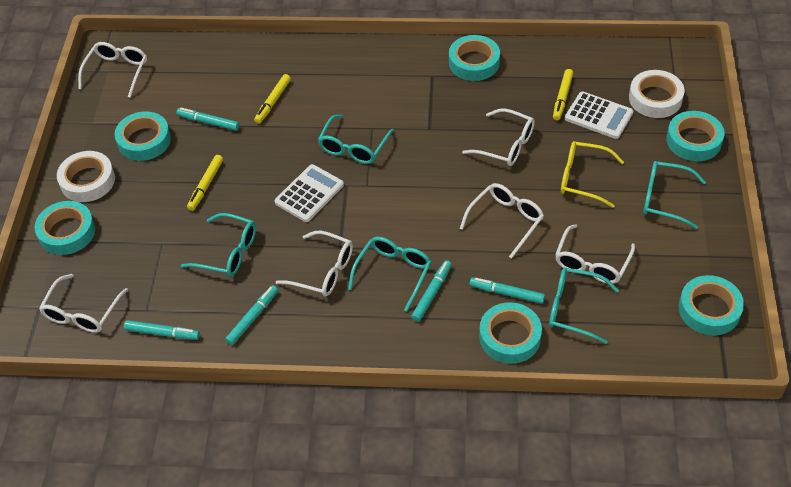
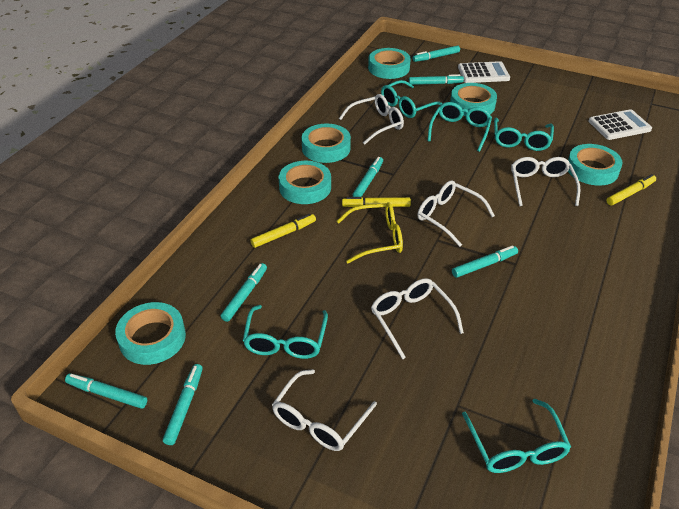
turquoise marker: [124,320,200,340] [176,108,239,131] [225,285,278,345] [411,260,452,322] [469,278,545,304] = 5 -> [65,373,147,409] [163,364,203,445] [221,263,267,322] [353,157,383,197] [409,74,464,85] [413,45,460,62] [452,245,518,278] = 7
white glasses: [39,274,128,333] [78,42,147,98] [276,231,353,297] [460,183,544,258] [462,108,535,166] [555,224,635,284] = 6 -> [272,369,377,451] [339,94,404,145] [371,278,464,360] [418,180,495,247] [511,157,580,206] = 5
white tape: [57,151,115,202] [629,70,684,118] = 2 -> none = 0

